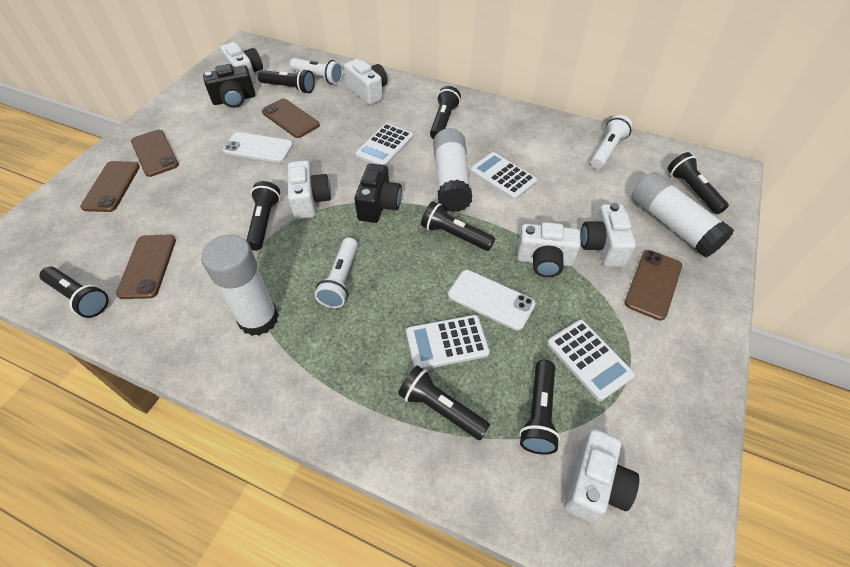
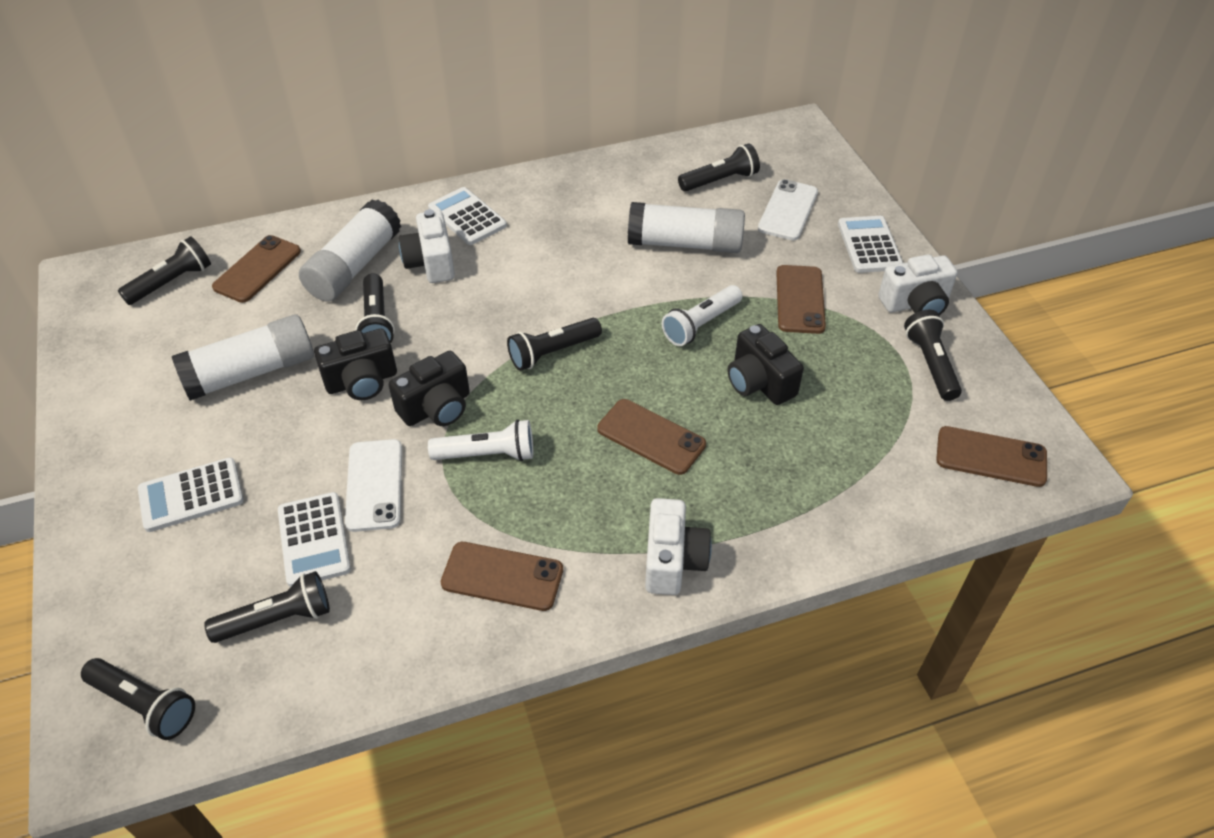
black camera: [203,64,255,108] [354,163,402,223] = 2 -> [314,329,397,400] [389,351,470,426] [728,324,804,405] = 3
black flashlight: [39,267,109,318] [246,181,280,251] [258,69,315,94] [398,365,490,440] [421,201,495,251] [430,86,461,139] [519,360,560,455] [668,152,729,214] = 8 -> [81,658,195,740] [118,236,211,305] [204,571,330,643] [355,273,395,343] [507,318,602,371] [678,143,760,192] [904,310,962,401] = 7
white camera: [220,42,263,84] [288,160,331,219] [344,59,388,105] [517,222,581,277] [564,429,639,522] [580,203,636,267] = 6 -> [399,209,455,283] [645,498,712,595] [878,254,958,315] = 3
white flashlight: [290,58,343,84] [315,238,358,308] [591,115,633,169] = 3 -> [428,419,533,461] [662,285,742,346] = 2

